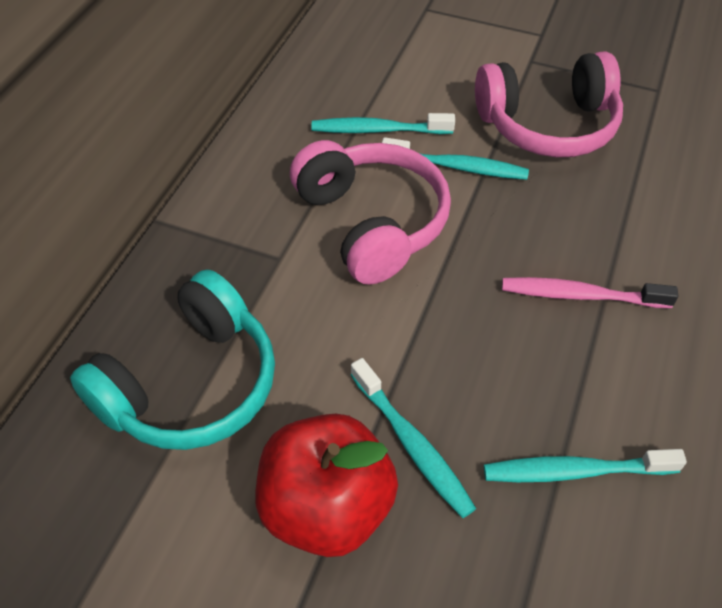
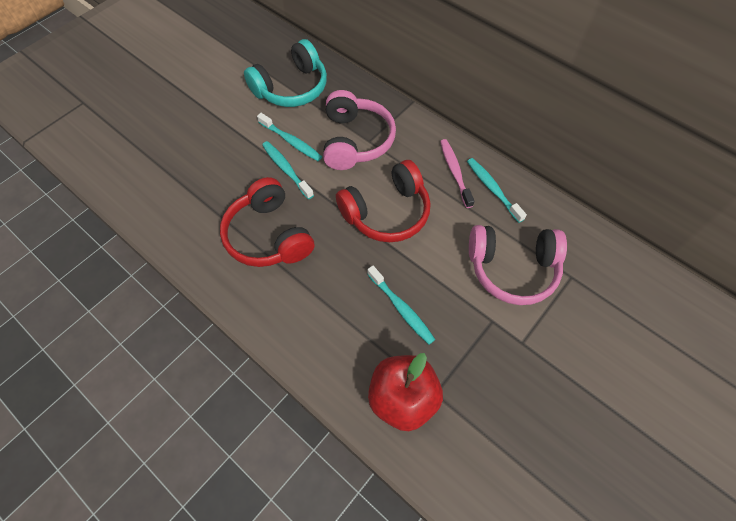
red headphones: none = 0 -> [220,177,314,267] [336,160,431,242] = 2

